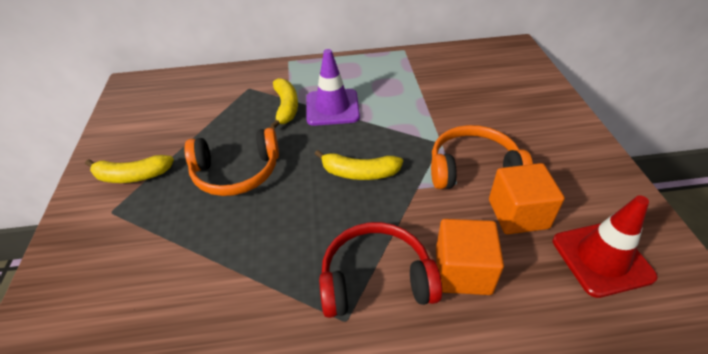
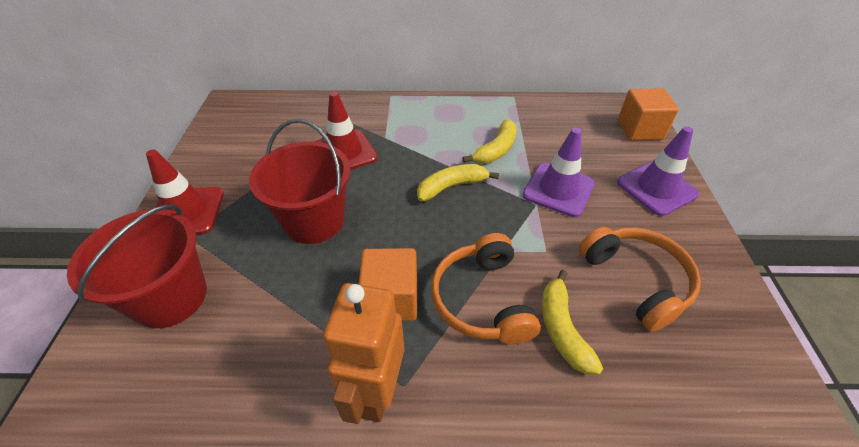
orange robot: none = 0 -> [323,283,404,424] = 1
purple traffic cone: [306,49,360,126] = 1 -> [523,128,595,217] [617,126,699,216] = 2
red bucket: none = 0 -> [67,204,207,328] [249,119,351,244] = 2
red headphones: [319,222,442,318] = 1 -> none = 0
red traffic cone: [553,195,658,298] = 1 -> [146,150,224,235] [314,92,378,170] = 2

